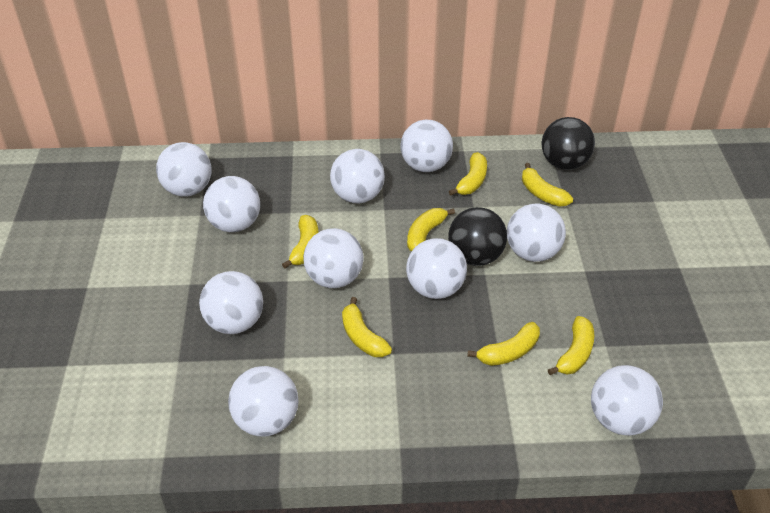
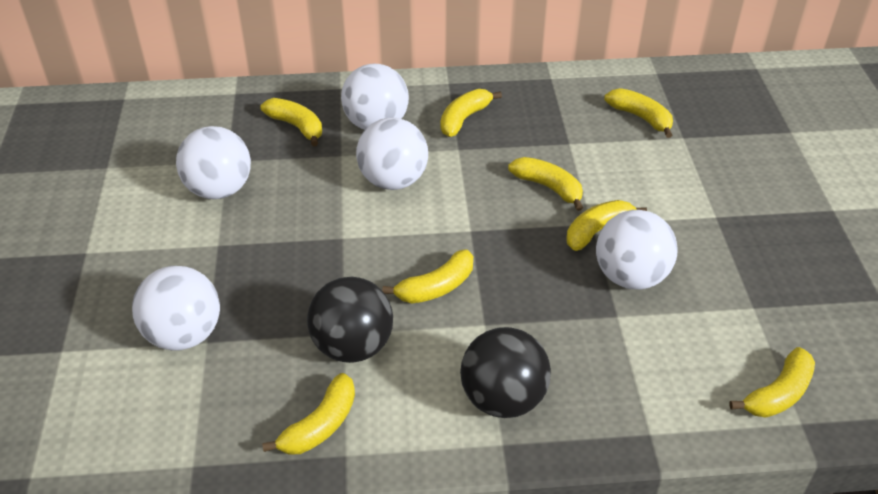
white ball: [156,142,212,197] [199,271,263,334] [203,176,260,232] [228,366,299,436] [303,228,363,288] [330,149,385,203] [401,120,453,172] [406,238,467,299] [507,204,566,262] [591,365,663,436] = 10 -> [132,266,220,350] [176,126,251,199] [341,64,409,130] [356,117,428,190] [596,210,678,289] = 5
yellow banana: [282,215,318,269] [342,297,392,357] [407,208,455,251] [449,152,487,195] [467,322,540,366] [522,163,573,206] [548,316,594,375] = 7 -> [260,98,322,147] [262,373,355,454] [382,249,473,303] [440,89,502,137] [508,157,583,211] [566,200,647,251] [604,88,673,138] [729,347,815,417] = 8

